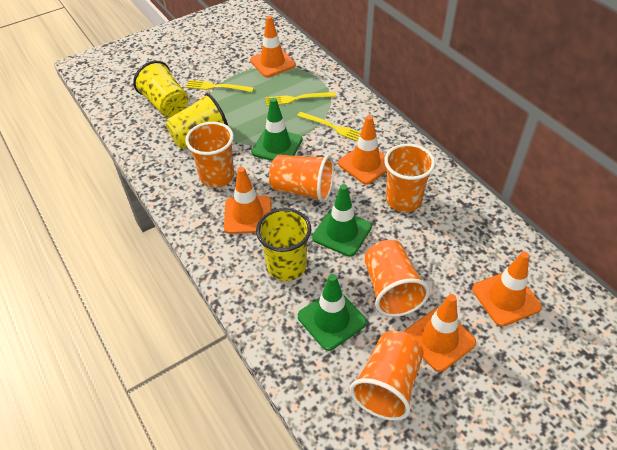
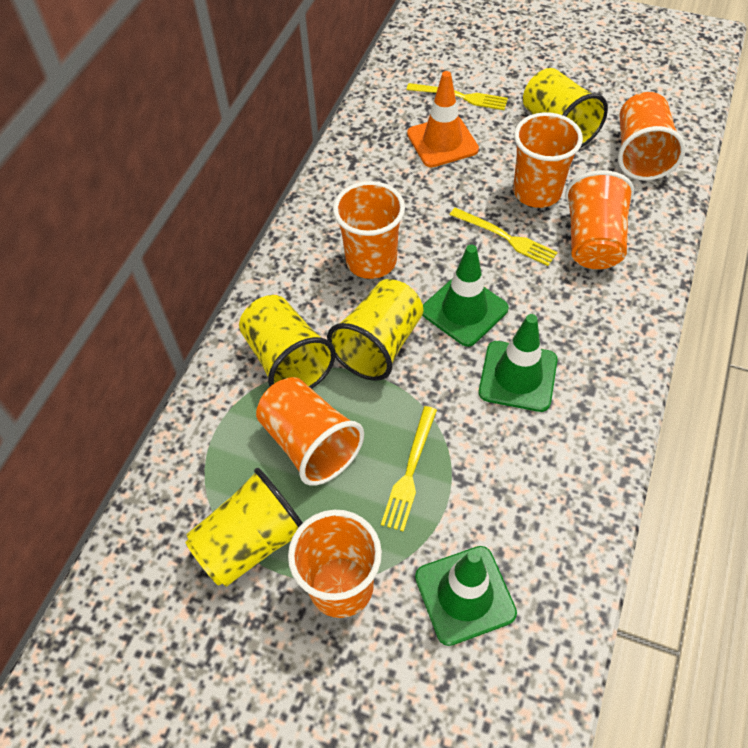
orange cup: [185,122,234,188] [269,155,334,203] [350,331,424,421] [365,240,430,317] [384,144,435,212] = 5 -> [256,377,364,486] [288,510,382,618] [333,181,405,279] [513,112,583,208] [565,170,634,269] [618,92,686,181] = 6
orange traffic cone: [224,167,271,234] [250,16,296,77] [338,115,387,184] [404,294,476,372] [472,251,542,327] = 5 -> [407,71,479,168] = 1
yellow cup: [133,61,188,117] [166,93,228,149] [256,208,311,281] = 3 -> [185,468,303,587] [239,295,336,389] [327,279,424,381] [523,68,608,148] = 4

